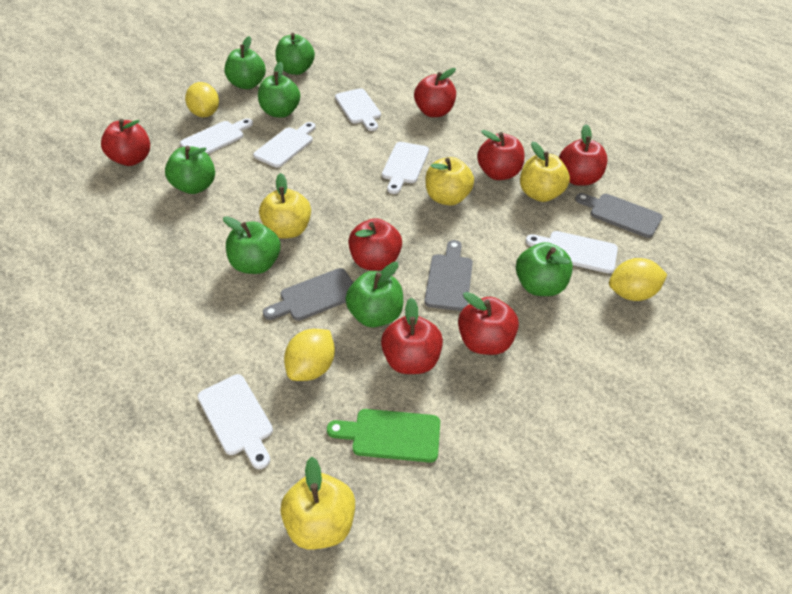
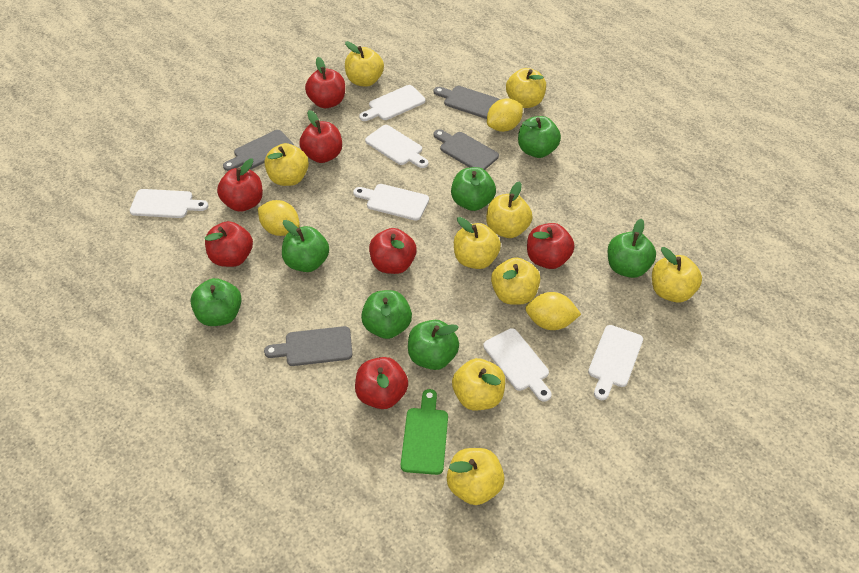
grey cutting board: [263,268,353,321] [424,240,473,311] [575,193,663,238] = 3 -> [223,130,294,171] [264,326,352,366] [434,86,500,119] [434,129,499,170] = 4
yellow apple: [259,173,311,238] [281,457,355,549] [425,157,474,206] [520,142,570,202] = 4 -> [265,143,309,186] [345,41,384,87] [447,448,505,505] [452,358,505,410] [454,217,501,269] [486,181,533,238] [491,257,540,305] [506,68,546,108] [652,247,702,302] = 9

